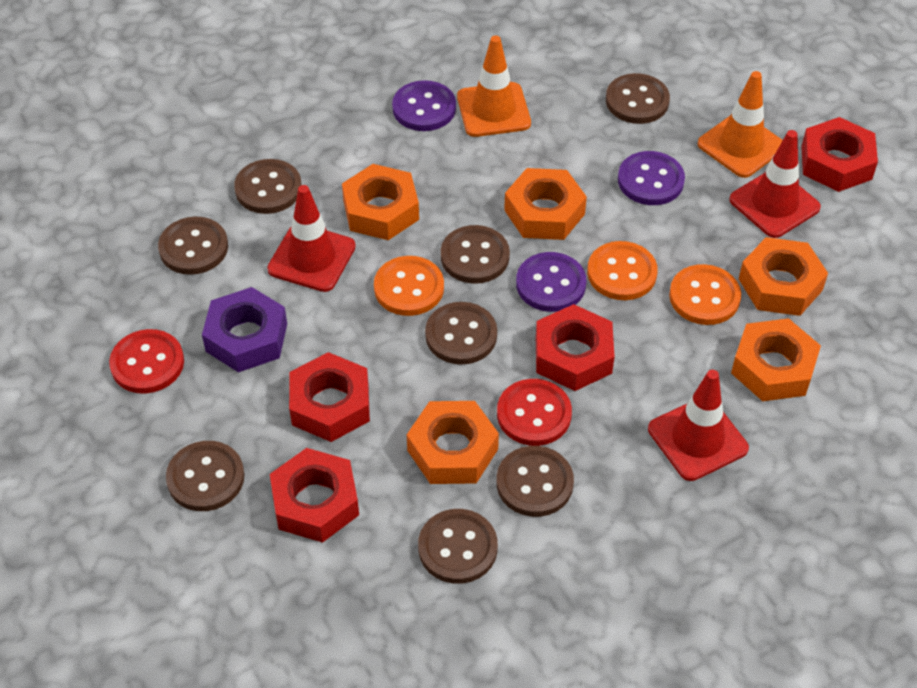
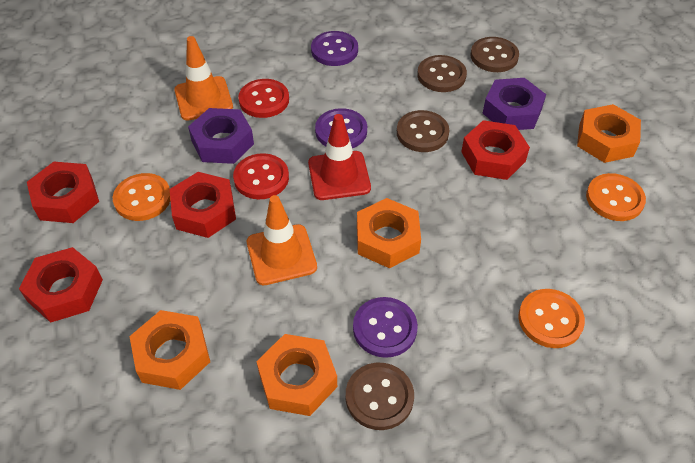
brown button: [158,217,228,275] [166,441,245,511] [234,159,302,214] [418,509,498,584] [425,302,497,365] [441,225,510,284] [496,446,574,517] [606,73,670,124] = 8 -> [346,363,414,430] [397,110,449,152] [417,55,467,92] [471,37,519,72] = 4
orange nut: [342,164,419,240] [407,401,499,484] [504,168,587,240] [731,318,821,401] [739,237,828,316] = 5 -> [129,310,210,390] [256,334,337,416] [357,198,421,268] [577,104,641,163] = 4
purple nut: [202,287,287,372] = 1 -> [188,108,254,164] [482,78,546,130] = 2
red traffic cone: [267,185,356,292] [648,370,749,481] [729,130,821,238] = 3 -> [308,114,371,200] = 1

